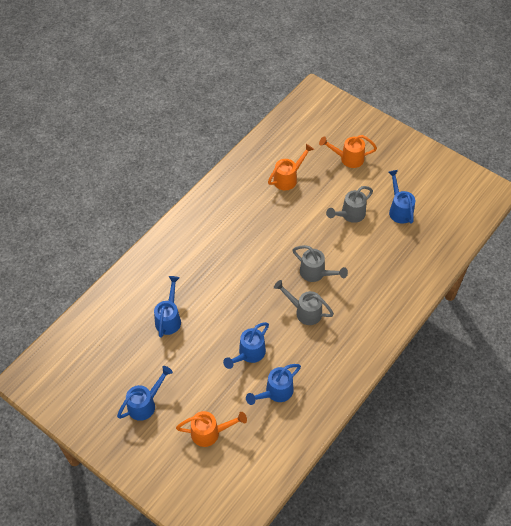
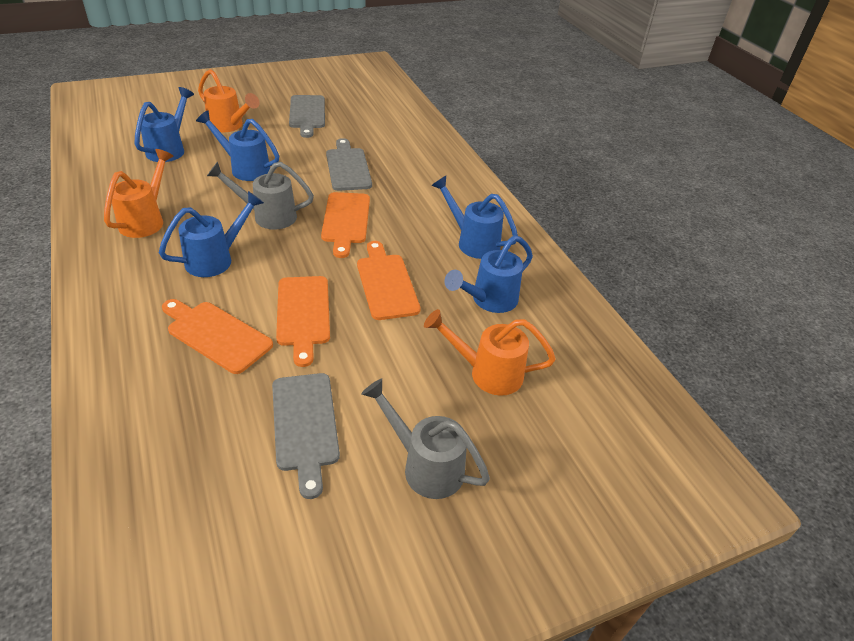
grey cutting board: none = 0 -> [272,373,340,499] [289,95,325,138] [326,138,372,191] = 3
grey watering can: [274,280,334,325] [293,245,348,282] [326,186,373,223] = 3 -> [207,162,314,230] [361,378,490,499] = 2
orange cutting board: none = 0 -> [162,299,273,374] [276,276,330,367] [321,192,370,258] [357,241,421,320] = 4

